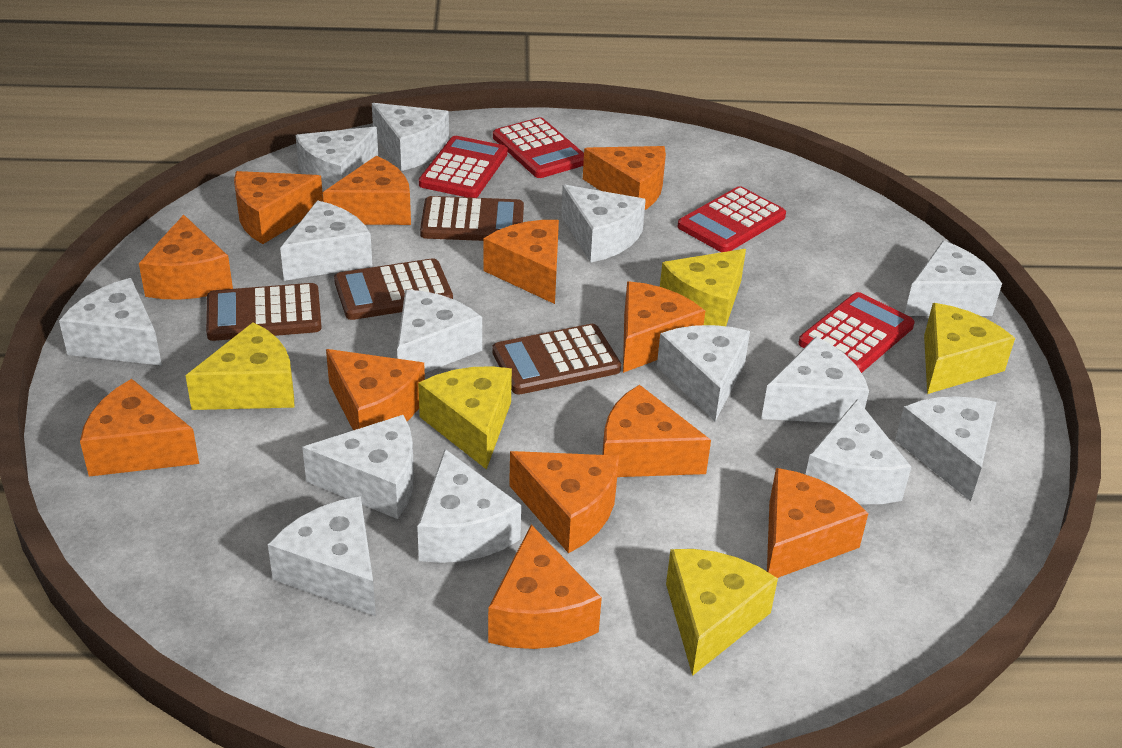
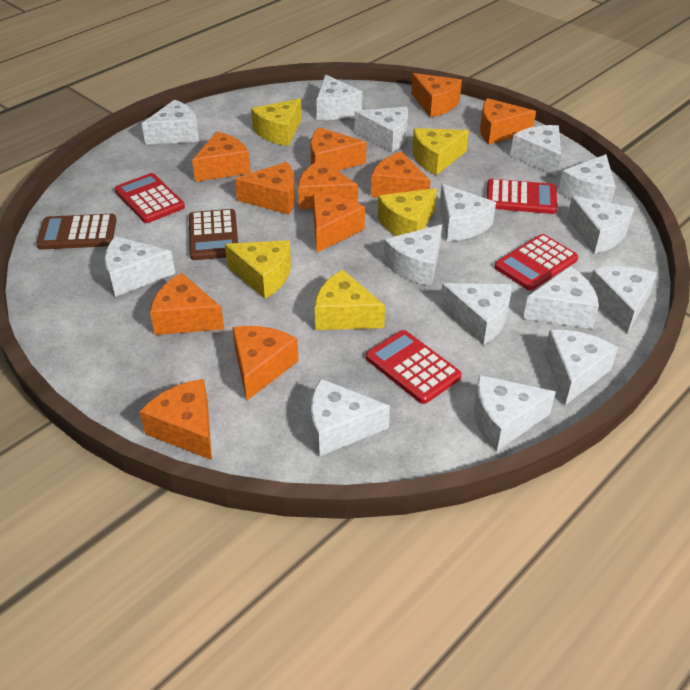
brown calculator: [206,283,322,341] [334,258,453,320] [420,196,524,241] [492,324,621,395] = 4 -> [37,214,117,250] [189,209,238,260] = 2
orange cheese: [80,379,199,477] [139,215,233,300] [234,171,323,244] [323,156,411,225] [326,349,425,430] [483,220,559,304] [488,525,602,649] [509,451,619,553] [583,146,666,210] [602,385,711,477] [623,281,705,373] [767,468,868,578] = 12 -> [139,379,212,460] [150,273,224,335] [192,132,251,182] [232,326,299,400] [235,162,295,214] [298,160,358,210] [310,127,366,171] [313,194,365,252] [371,151,430,198] [411,73,462,117] [480,98,536,145] = 11
white cheese: [59,278,162,366] [268,496,376,616] [280,200,373,281] [296,127,378,191] [302,415,414,519] [372,103,449,171] [397,290,482,373] [417,449,521,563] [561,185,646,263] [657,325,750,422] [761,337,869,423] [805,399,911,504] [895,396,996,501] [905,241,1002,316] = 14 -> [104,236,175,297] [142,100,199,145] [311,379,390,456] [316,75,362,120] [355,107,408,153] [384,224,442,286] [440,184,496,241] [440,283,511,345] [474,375,556,451] [510,125,561,176] [523,266,599,329] [544,330,618,405] [558,154,616,203] [567,196,634,254] [590,266,657,333] = 15

